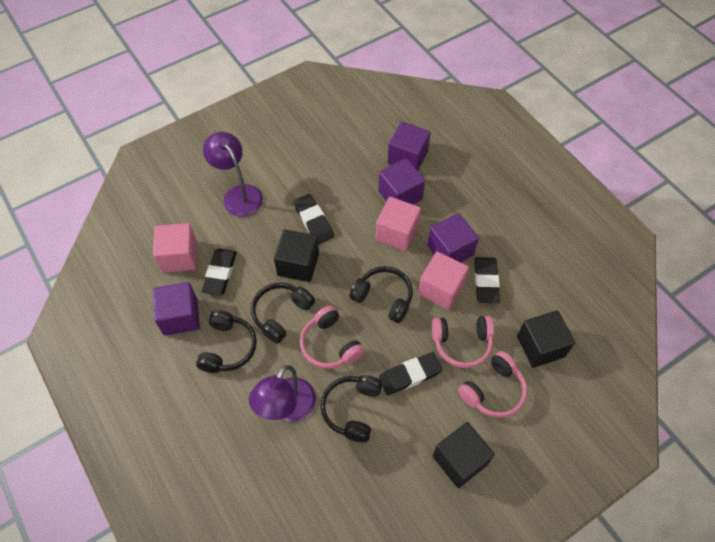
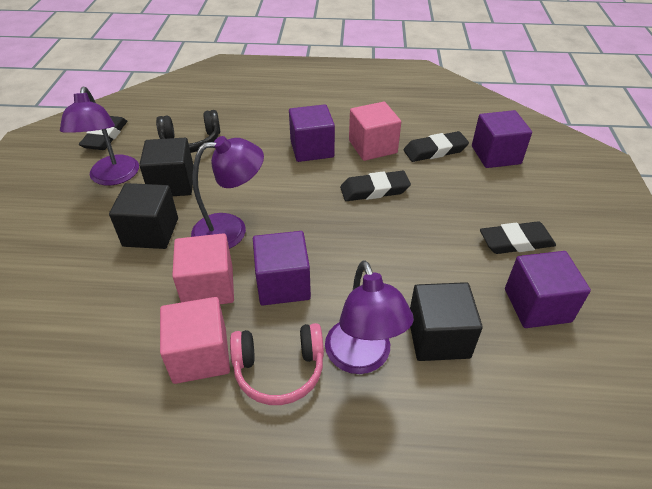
black headphones: [196,310,257,373] [251,283,315,343] [320,375,383,443] [349,266,413,323] = 4 -> [156,110,220,153] = 1
pink headphones: [300,305,365,369] [432,316,494,368] [458,351,527,418] = 3 -> [230,323,324,405] = 1
purple lamp: [203,132,263,217] [249,365,316,422] = 2 -> [60,87,139,186] [191,136,264,249] [325,260,414,374] = 3

